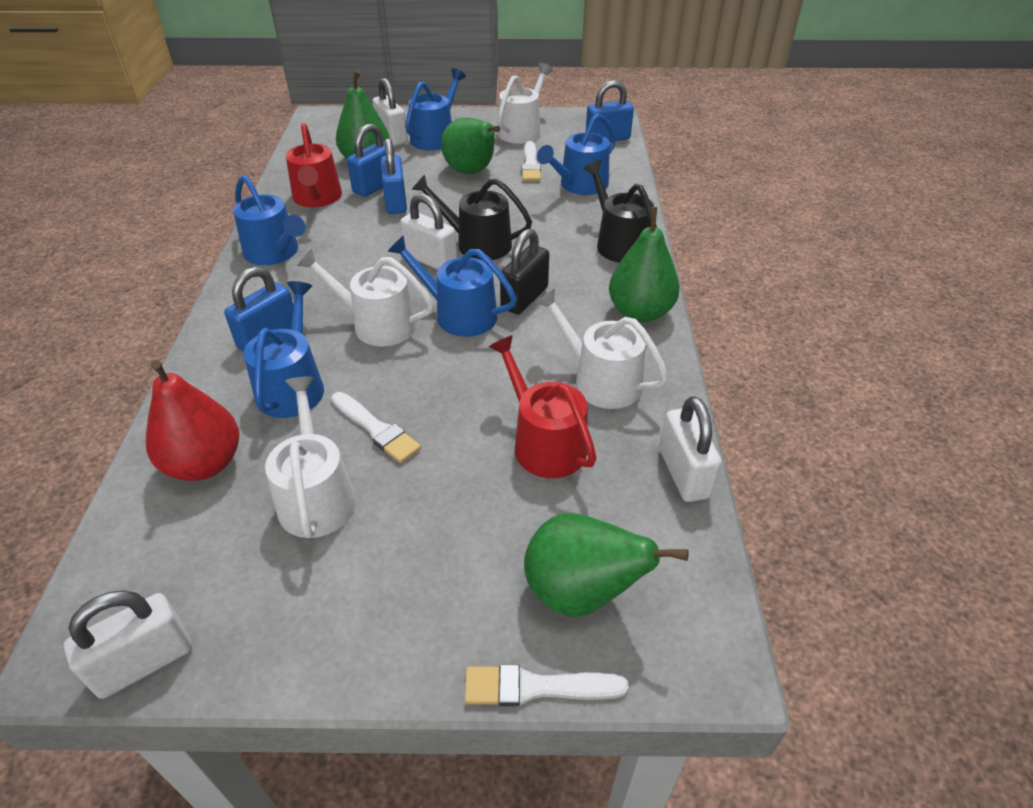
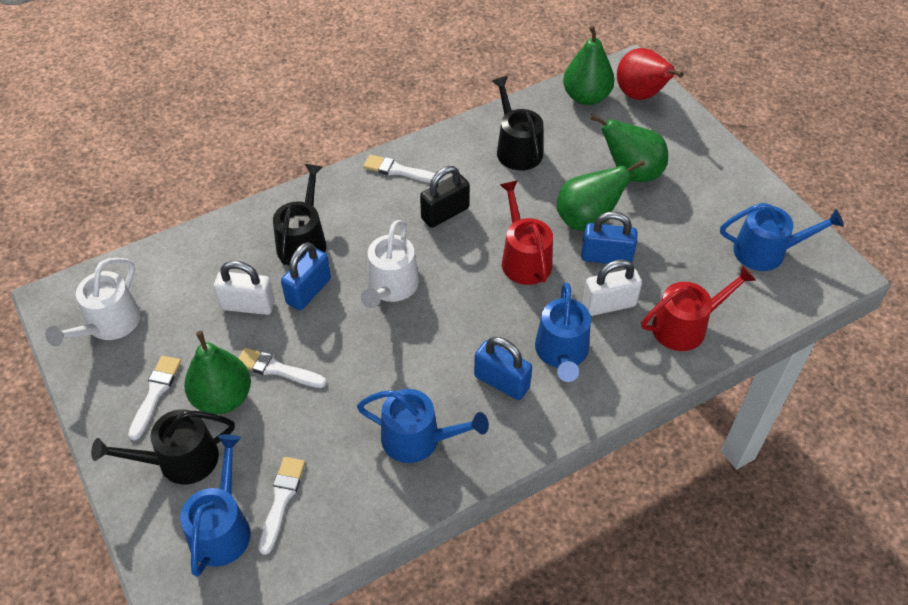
black watering can: [411,174,532,260] [583,160,657,263] = 2 -> [91,409,235,484] [273,164,327,265] [492,76,543,170] = 3
blue padlock: [224,267,294,352] [347,124,395,197] [380,138,407,214] [586,80,634,142] = 4 -> [281,242,331,310] [474,337,532,400] [581,212,638,264] = 3
blue watering can: [233,175,306,265] [244,281,324,418] [387,235,517,337] [405,68,466,150] [537,113,616,195] = 5 -> [180,435,251,577] [357,389,489,463] [535,282,591,382] [720,203,844,271] = 4
white brush: [331,392,421,463] [465,665,629,706] [522,141,541,181] = 3 -> [128,356,181,440] [238,348,326,388] [258,457,305,555] [363,154,443,183] = 4
white padlock: [64,590,192,699] [373,78,408,146] [400,193,457,270] [659,396,722,502] = 4 -> [214,261,275,315] [583,259,642,316] = 2
white watering can: [265,376,356,538] [297,249,434,346] [497,63,553,144] [535,288,668,409] = 4 -> [45,258,141,347] [361,220,419,308] = 2

